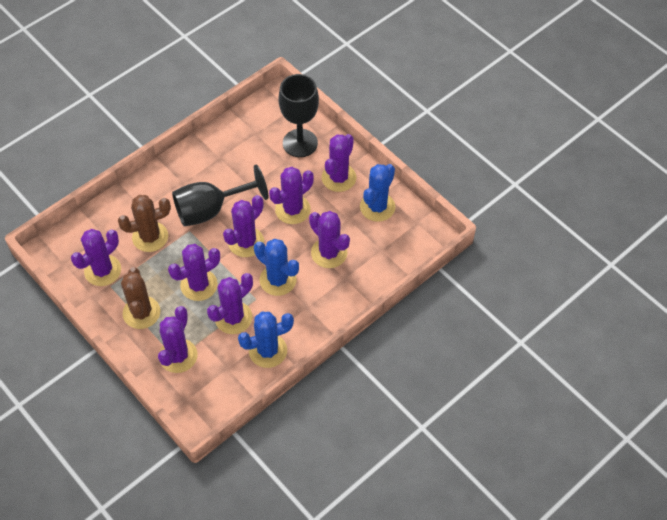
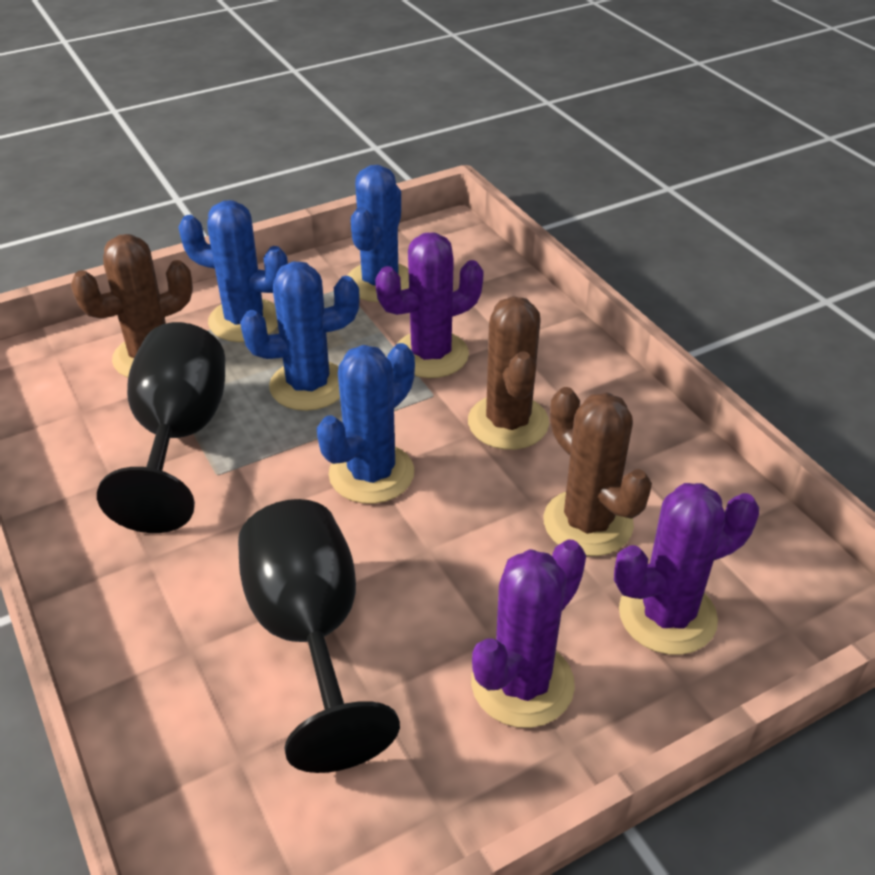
blue cactus: [238,311,294,368] [254,239,299,296] [360,164,395,222] = 3 -> [178,200,288,342] [240,262,360,411] [316,343,415,504] [347,165,409,302] = 4
brown cactus: [118,195,171,252] [121,267,160,329] = 2 -> [71,234,193,378] [468,296,549,450] [544,387,652,556] = 3
purple cactus: [71,229,121,286] [158,306,197,373] [168,244,220,301] [207,273,253,334] [223,195,264,257] [269,167,314,224] [309,211,350,268] [322,134,356,192] = 8 -> [375,232,484,378] [471,539,586,728] [614,483,759,655] = 3

